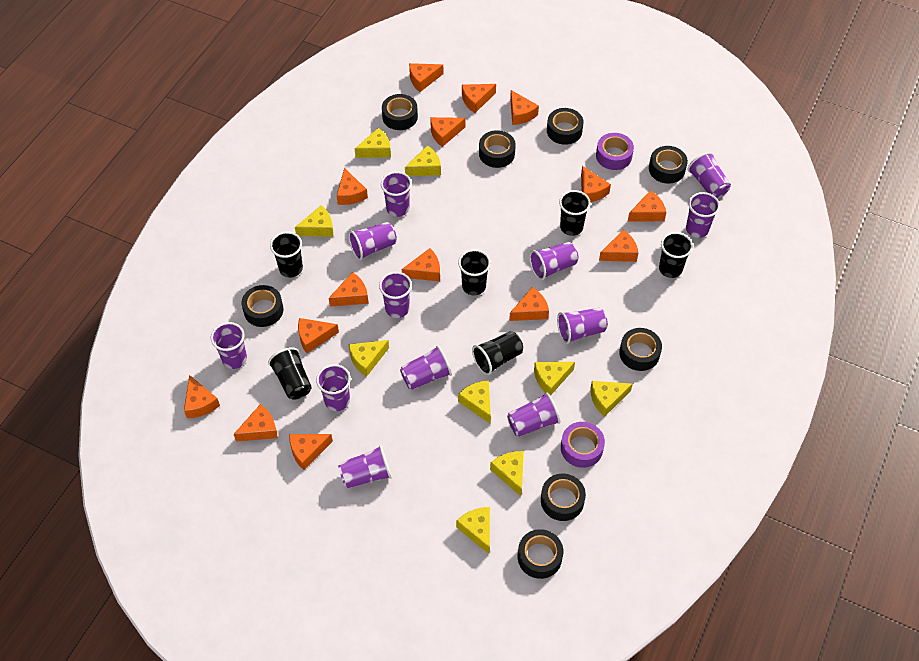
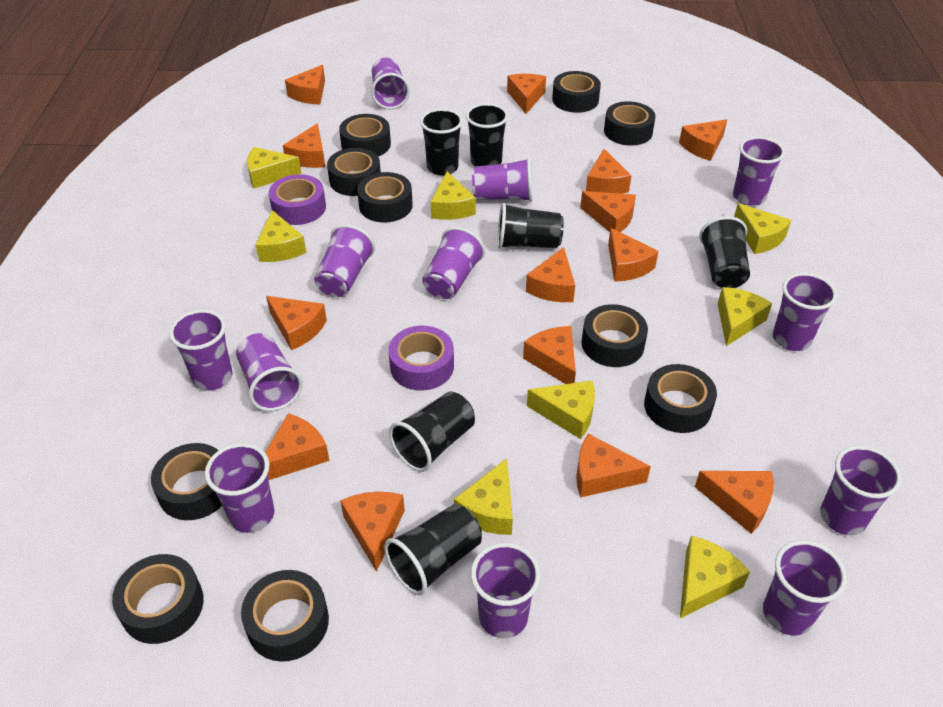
black tape: [241,285,283,327] [382,94,418,130] [479,130,516,168] [518,529,563,579] [541,473,586,521] [547,108,584,145] [619,328,662,371] [649,146,688,184] = 8 -> [112,554,204,644] [151,443,222,520] [241,570,329,662] [327,148,381,196] [339,114,391,156] [357,172,413,222] [552,71,601,113] [582,304,648,367] [604,101,656,146] [644,364,717,433] = 10
orange cheese: [184,375,220,418] [234,404,278,442] [289,434,333,470] [298,318,339,353] [329,272,369,306] [336,168,368,205] [402,248,440,281] [409,63,443,92] [430,117,466,147] [462,84,496,113] [509,287,549,321] [510,90,539,125] [581,166,611,202] [599,229,638,262] [628,190,666,221] = 15 -> [265,413,329,480] [266,296,327,350] [283,123,325,168] [285,65,325,104] [340,492,405,572] [507,74,546,114] [523,326,576,384] [526,247,575,302] [576,434,651,498] [580,191,636,232] [586,149,632,194] [608,228,659,282] [679,119,727,161] [695,471,774,534] = 14
yellow cheese: [295,205,333,237] [349,340,389,377] [355,128,391,158] [405,145,441,176] [456,507,490,554] [458,381,491,424] [490,451,524,496] [534,362,575,396] [590,381,633,417] = 9 -> [247,147,302,188] [256,210,306,262] [431,171,476,220] [454,458,513,535] [527,381,595,439] [680,536,750,618] [718,287,772,346] [734,203,791,254] = 8

